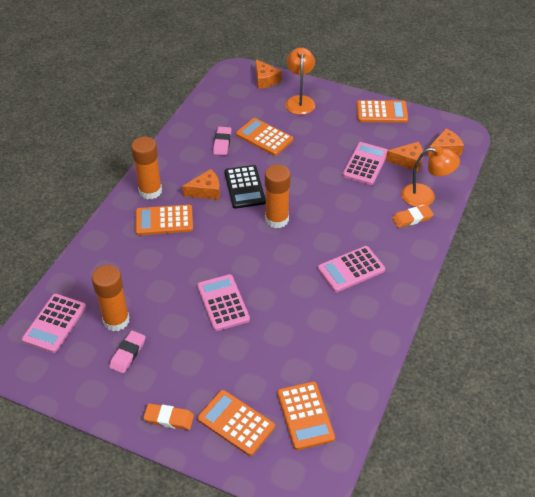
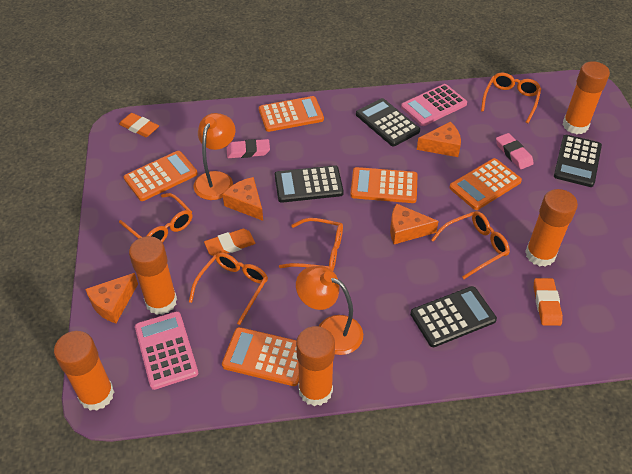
black calculator: [224,165,266,209] = 1 -> [275,165,344,203] [356,98,420,146] [410,286,497,347] [554,135,602,187] = 4
orange eraser: [143,403,194,430] [392,205,434,228] = 2 -> [119,113,159,137] [204,229,256,256] [534,278,563,326] = 3
orange glasses: none = 0 -> [119,193,192,242] [189,252,268,325] [279,218,343,271] [431,211,510,279] [481,73,541,123] = 5
orange glue stick: [92,265,130,331] [131,137,162,200] [265,164,291,228] = 3 -> [54,331,114,411] [129,236,177,315] [296,326,335,406] [525,189,578,267] [562,61,610,134] = 5
pink calculator: [22,294,86,353] [197,274,250,331] [318,246,385,292] [342,142,388,185] = 4 -> [135,311,198,390] [401,84,467,126] = 2

